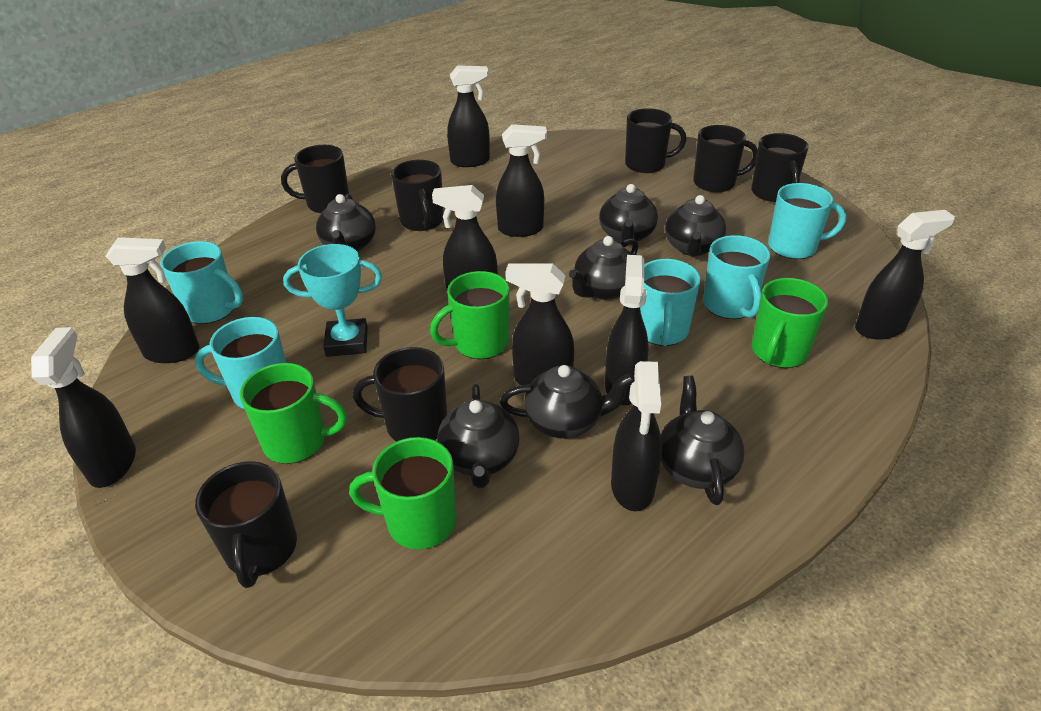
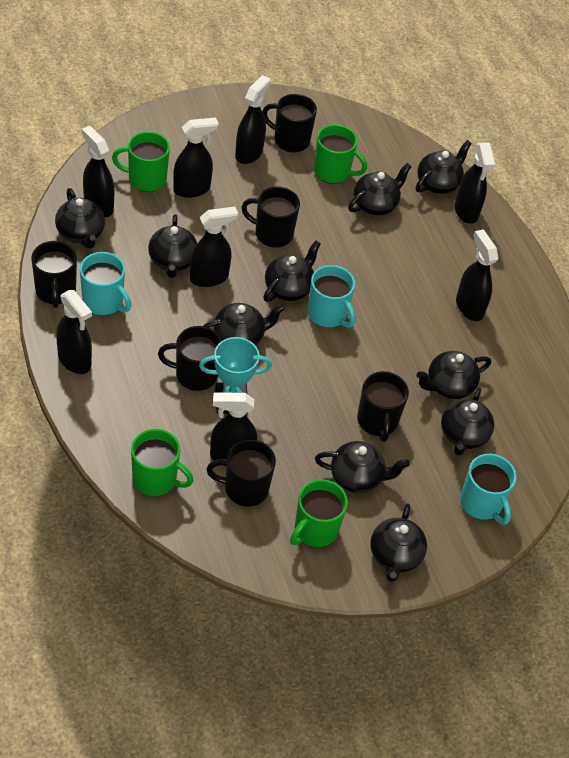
black mug: [195,461,297,588] [281,145,349,213] [353,347,447,442] [391,160,444,231] [625,108,686,173] [693,125,758,192] [751,133,809,202] = 7 -> [31,241,77,308] [158,326,222,391] [206,439,276,506] [241,186,300,248] [262,94,317,153] [357,371,409,442] = 6
black spray bottle: [31,327,136,488] [106,237,200,363] [432,185,498,296] [447,65,490,167] [496,124,547,237] [505,264,574,385] [605,255,649,405] [611,361,662,511] [855,210,955,340] = 9 -> [56,290,92,374] [82,126,114,217] [173,117,219,198] [190,207,238,287] [210,392,257,466] [235,75,270,164] [455,143,495,224] [456,229,498,321] = 8
black teapot: [316,194,376,252] [437,384,519,488] [500,365,635,438] [569,236,638,300] [599,184,658,243] [661,376,744,505] [665,195,726,257] = 7 -> [55,188,105,249] [148,214,197,278] [203,303,285,346] [263,241,321,302] [315,441,410,493] [348,163,412,215] [370,503,427,582] [416,140,472,194] [417,351,491,399] [441,388,494,455] = 10
turquoise mug: [160,241,243,324] [195,317,286,409] [640,259,700,346] [703,235,770,319] [768,183,846,259] = 5 -> [80,252,131,316] [308,265,356,328] [460,454,516,525] = 3

